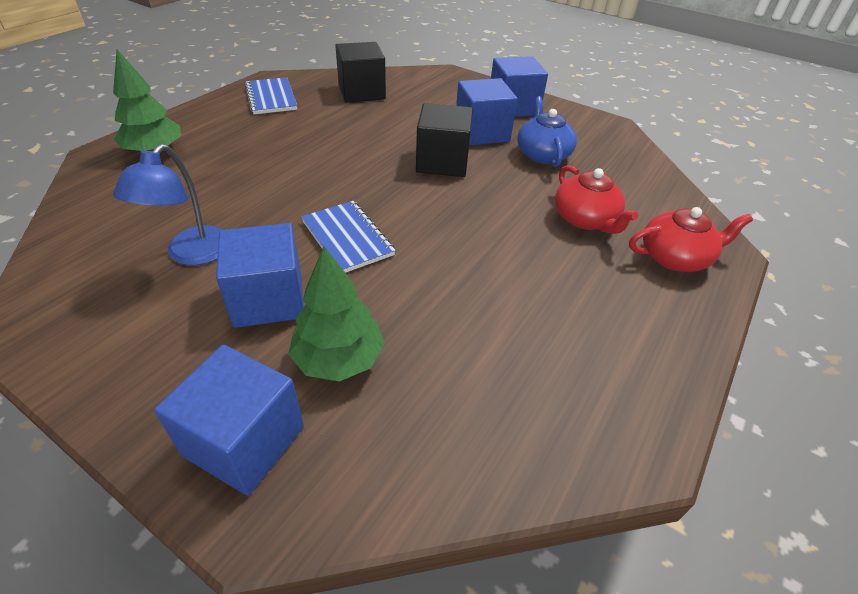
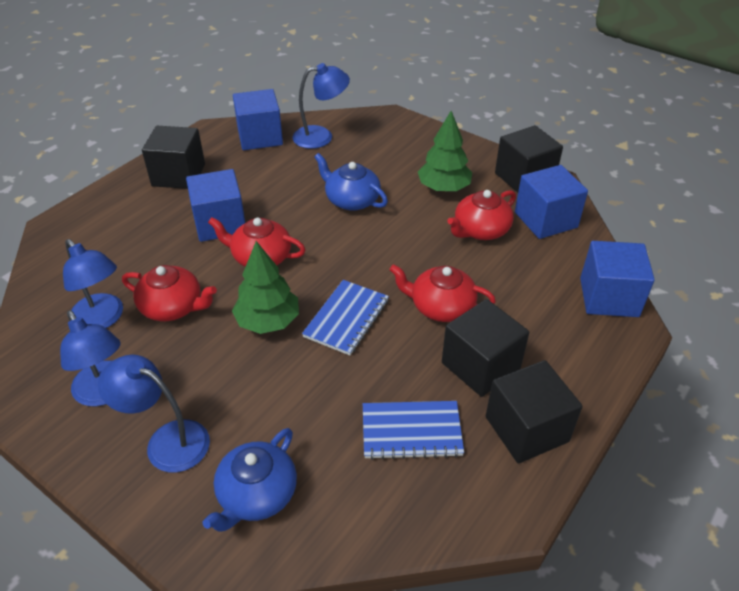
black cube: [335,42,386,102] [416,103,473,177] = 2 -> [142,126,205,189] [442,299,529,397] [486,360,582,464] [495,125,563,193] = 4
blue lamp: [113,144,224,266] = 1 -> [60,310,121,406] [63,239,123,328] [98,355,210,473] [292,63,350,149] = 4
blue teapot: [517,96,577,167] = 1 -> [203,428,297,532] [314,153,388,211] = 2
red teapot: [555,165,638,234] [629,207,753,272] = 2 -> [122,265,217,321] [208,217,306,267] [389,264,496,322] [447,190,516,240] = 4

